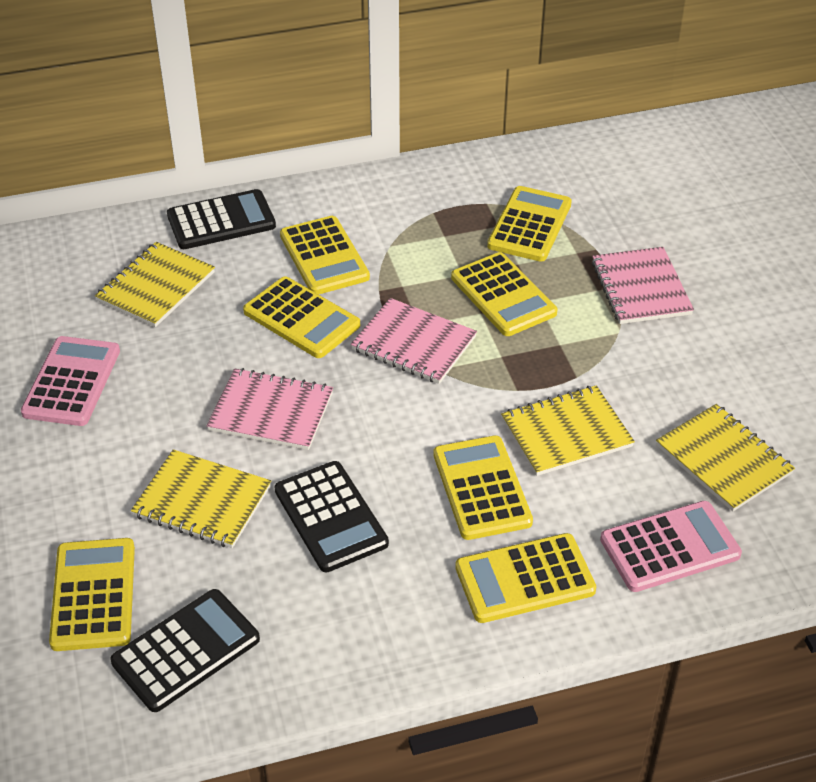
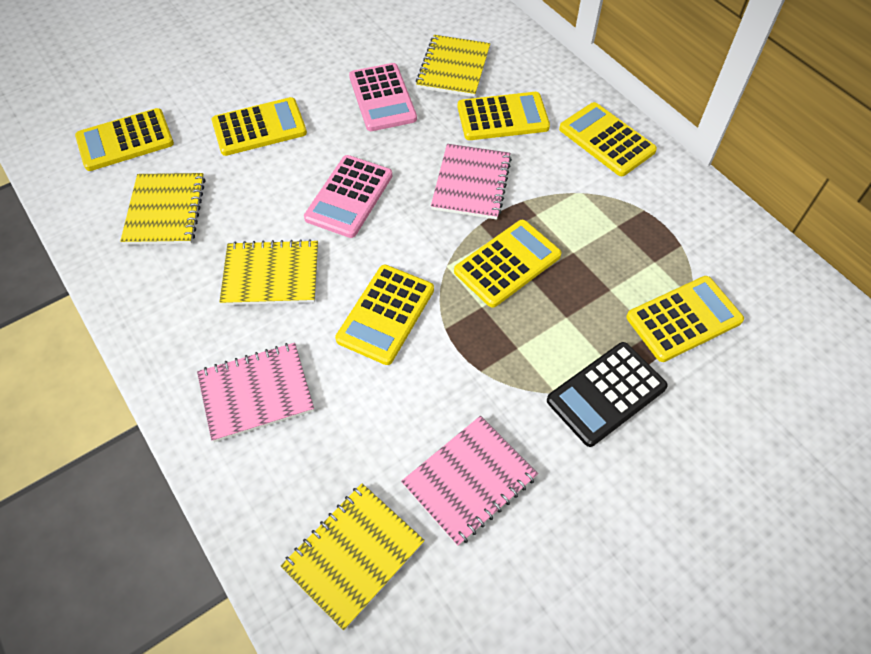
black calculator: [110,589,260,712] [167,189,276,249] [275,461,389,572] = 3 -> [547,342,668,447] = 1

